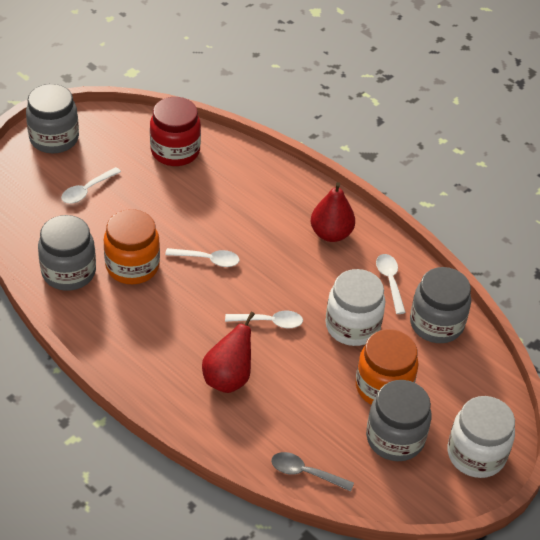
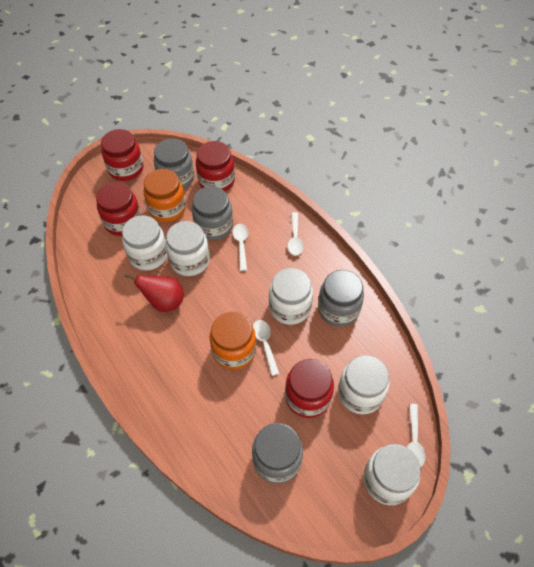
grey spoon: [271,452,354,492] = 1 -> none = 0
red jar: [150,97,201,166] = 1 -> [96,182,141,236] [101,129,144,181] [196,141,235,191] [285,359,334,418] = 4
red pear: [202,312,255,393] [311,182,355,242] = 2 -> [125,273,184,312] = 1
white jar: [326,269,386,346] [447,396,515,478] = 2 -> [122,215,167,270] [166,221,210,276] [269,268,313,325] [338,355,389,414] [363,444,421,505] = 5

